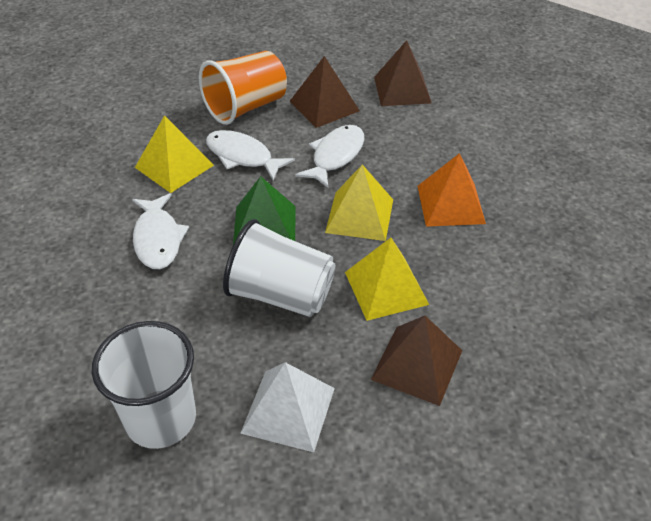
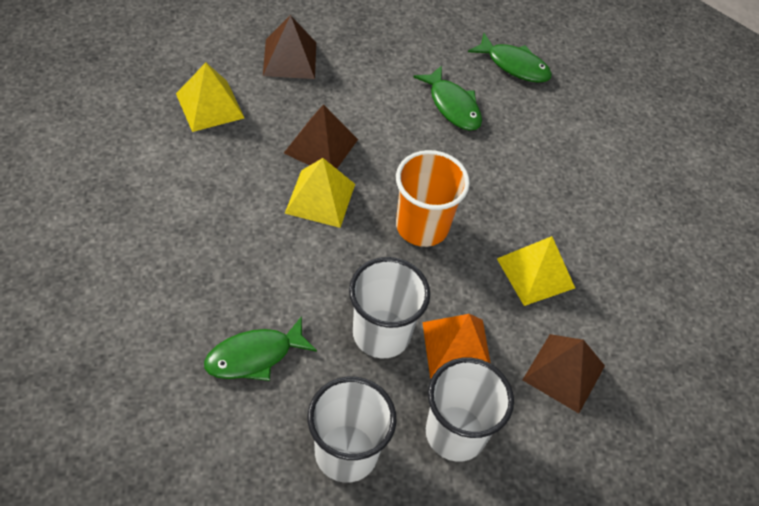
green fish: none = 0 -> [204,316,317,381] [413,65,482,131] [468,33,552,83] = 3
green pyramid: [233,176,296,245] = 1 -> none = 0
white cup: [92,321,196,449] [223,219,335,317] = 2 -> [308,377,397,483] [349,257,430,358] [426,357,514,462] = 3
white fish: [132,193,189,269] [206,130,295,181] [295,125,364,188] = 3 -> none = 0
white pyramid: [240,362,335,452] = 1 -> none = 0

